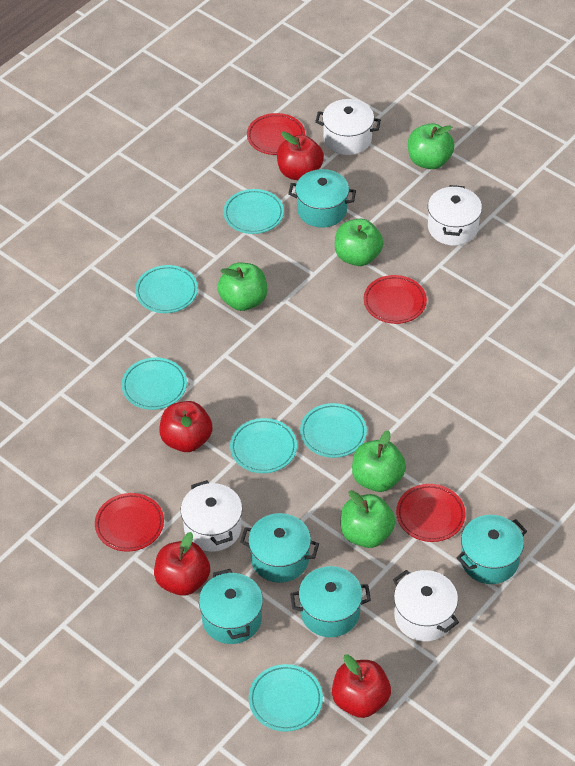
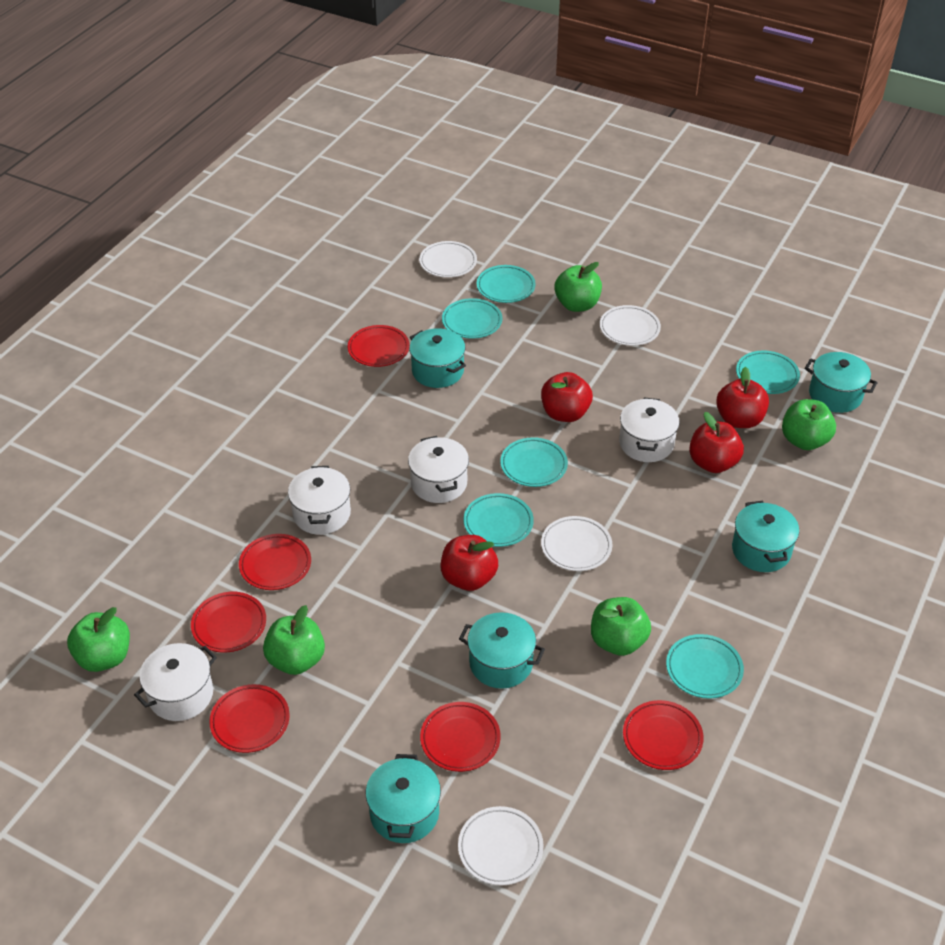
red plate: [95,493,164,552] [247,113,305,155] [364,275,427,324] [396,484,465,542] = 4 -> [191,592,266,652] [209,684,290,753] [239,534,311,590] [347,325,409,367] [420,702,501,772] [623,700,704,770] = 6
white plate: none = 0 -> [419,241,477,278] [458,806,544,885] [541,516,612,571] [600,305,661,346] = 4

